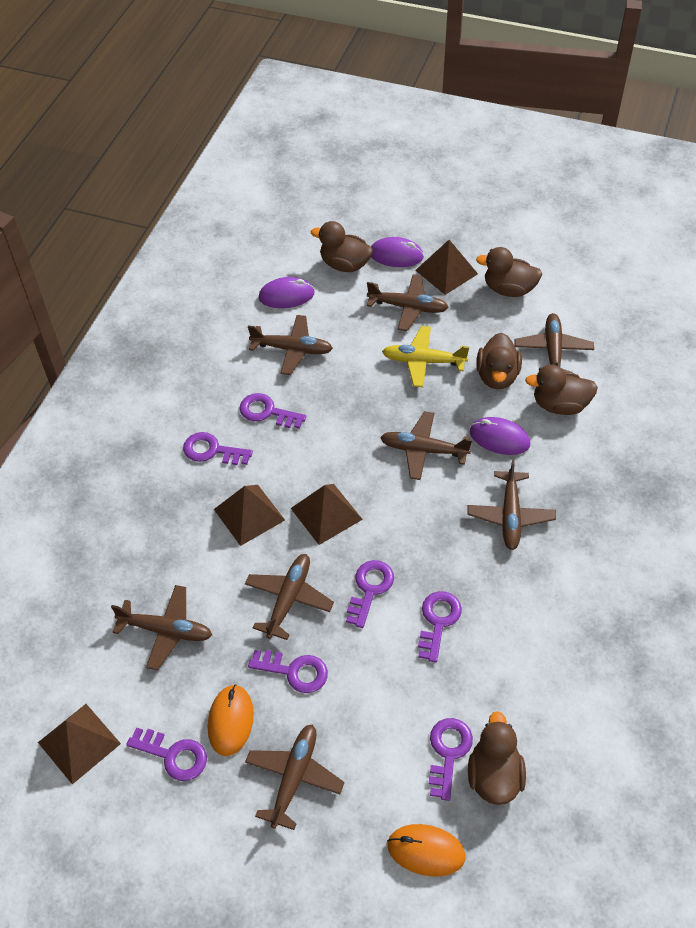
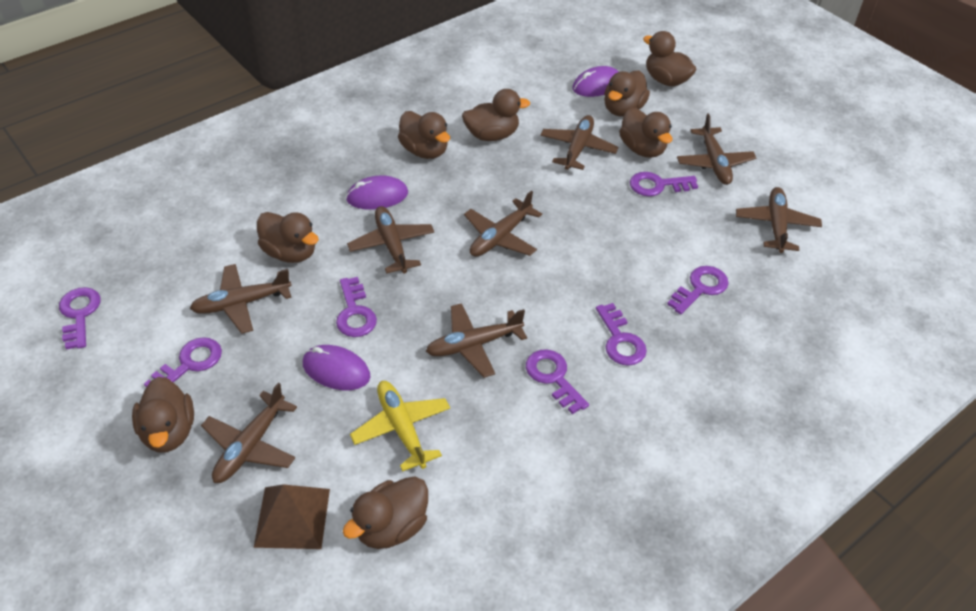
brown duck: [311,221,373,272] [468,711,526,805] [476,247,542,297] [476,333,522,389] [525,364,598,415] = 5 -> [132,377,194,452] [257,212,319,263] [343,476,428,549] [398,111,450,159] [462,89,530,141] [604,71,650,116] [619,108,672,158] [643,31,697,86] = 8
brown pyramid: [38,704,121,784] [214,485,285,546] [291,484,363,545] [415,240,478,295] = 4 -> [253,484,330,549] = 1
orange mouse: [208,684,254,756] [387,824,466,877] = 2 -> none = 0

